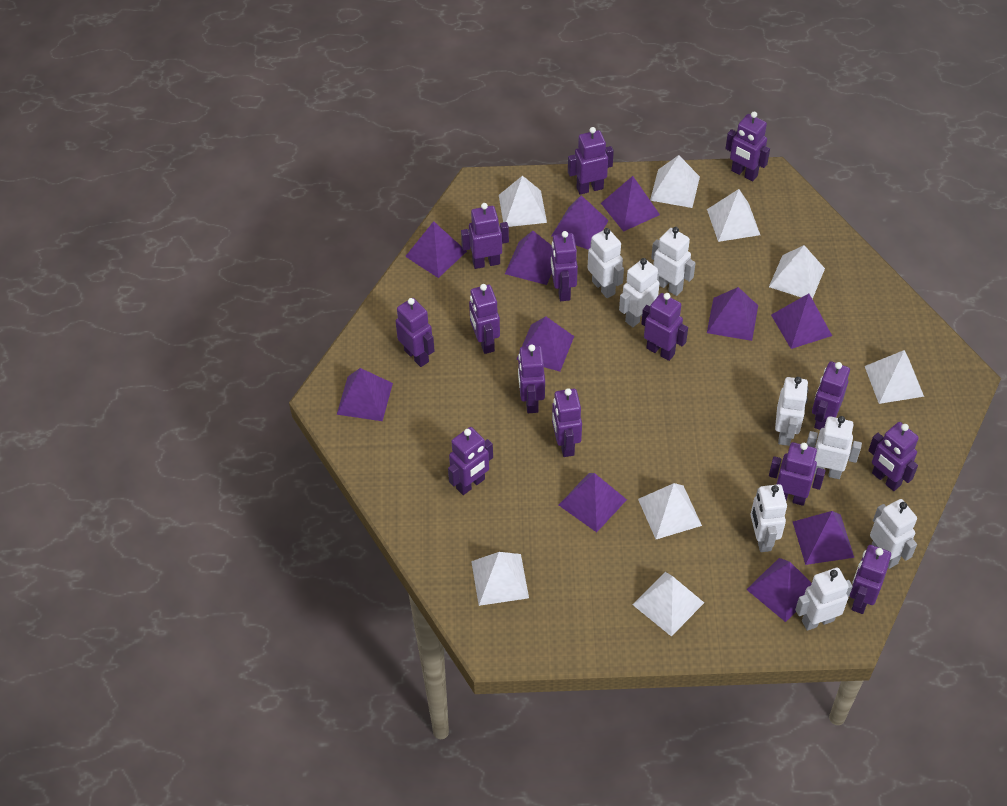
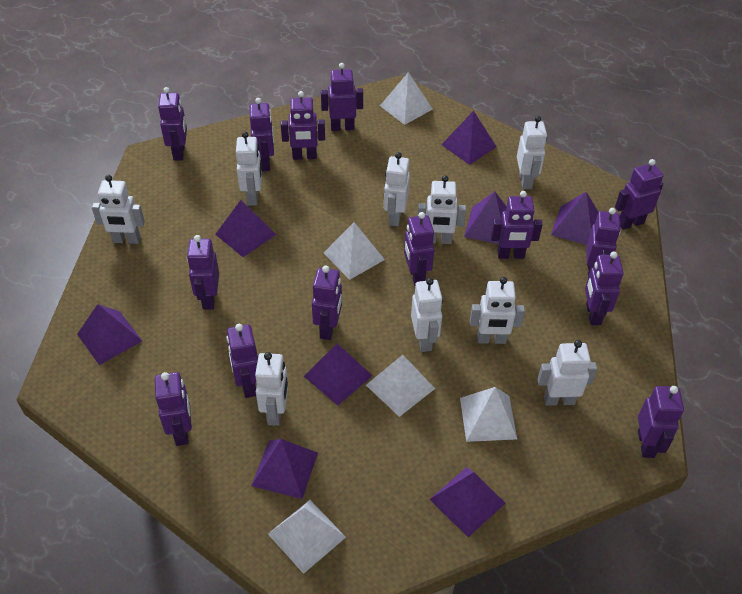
purple pyramid: [337,368,393,421] [405,221,467,278] [505,231,552,285] [516,316,574,371] [551,195,609,250] [559,473,627,532] [601,176,660,232] [707,287,758,341] [746,558,812,622] [771,293,832,349] [793,511,854,565] = 11 -> [77,304,142,365] [215,200,276,257] [251,439,318,499] [304,344,373,405] [429,467,505,537] [441,111,497,165] [464,192,507,244] [551,192,598,245] = 8
white pyramid: [471,552,529,606] [499,175,547,227] [632,572,704,636] [638,483,702,539] [650,155,700,208] [707,189,760,242] [769,245,825,299] [865,350,924,404] = 8 -> [268,500,346,574] [324,222,385,280] [366,355,435,417] [380,73,432,125] [460,387,517,442] = 5
white robot: [588,228,624,298] [619,258,660,327] [651,227,696,296] [751,484,787,552] [775,377,809,446] [795,568,853,631] [806,416,862,479] [870,499,917,569] = 8 -> [92,175,145,244] [236,132,262,206] [255,352,288,426] [384,152,410,226] [411,278,443,352] [418,175,466,244] [470,277,525,344] [517,116,547,189] [537,340,597,406] = 9

